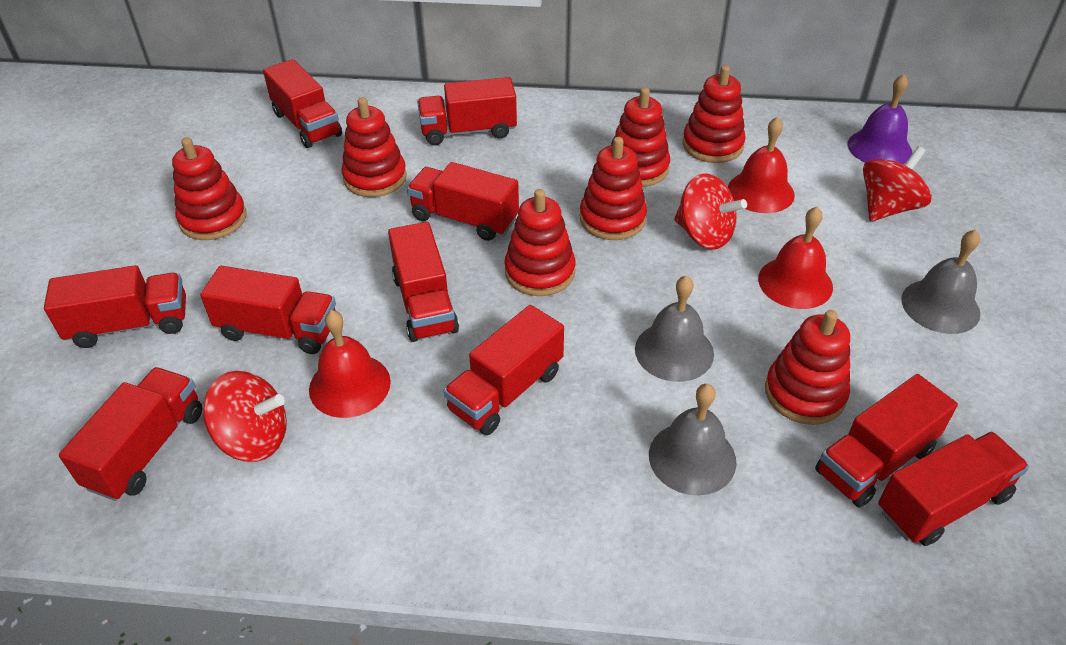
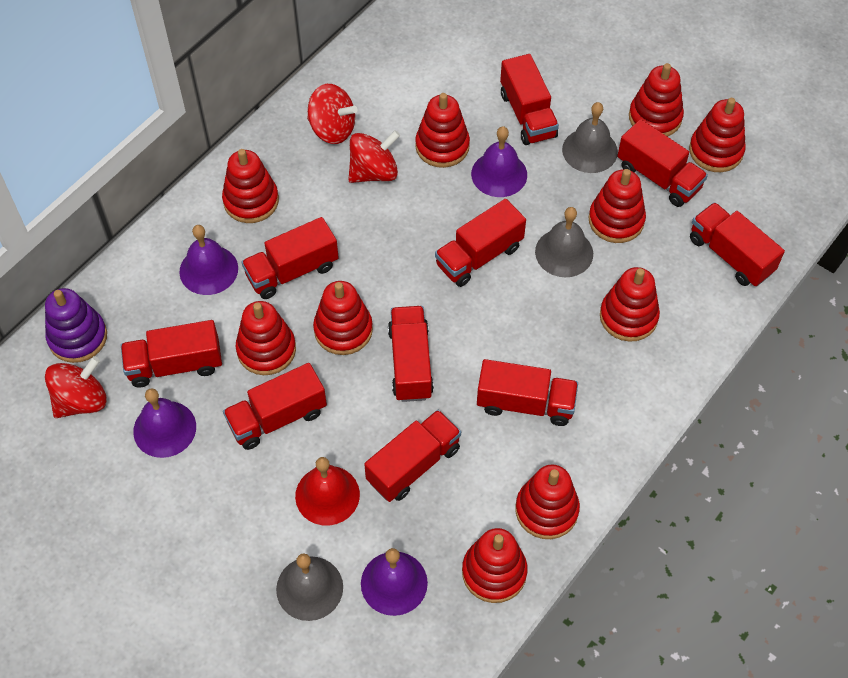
purple bell: [847,74,912,164] = 1 -> [133,388,196,458] [179,225,238,295] [361,548,428,616] [471,126,527,197] = 4
purple stacking toy: none = 0 -> [45,288,107,363] = 1
red bell: [309,310,391,418] [728,117,795,213] [758,206,833,309] = 3 -> [295,457,360,525] = 1
red stacking toy: [172,137,246,240] [342,97,407,197] [504,189,575,296] [580,137,647,240] [611,87,670,187] [682,65,746,163] [765,310,850,425] = 7 -> [222,149,279,223] [236,301,296,375] [313,281,373,355] [415,93,470,168] [462,528,527,603] [515,465,580,539] [589,169,646,243] [600,267,660,342] [629,63,684,137] [689,98,746,172] = 10

